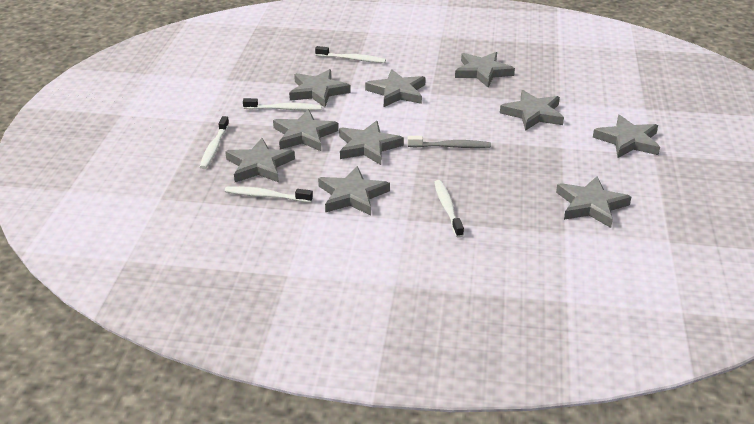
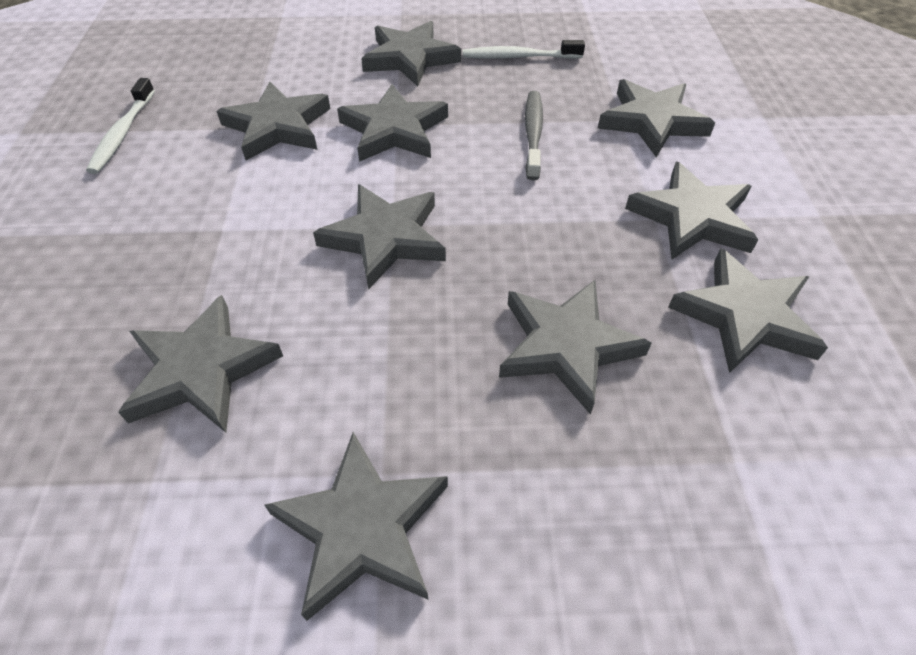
white toothbrush: [200,116,229,169] [225,186,313,203] [243,98,322,111] [315,46,386,63] [434,180,464,238] = 5 -> [86,78,155,174] [463,40,585,59] = 2

